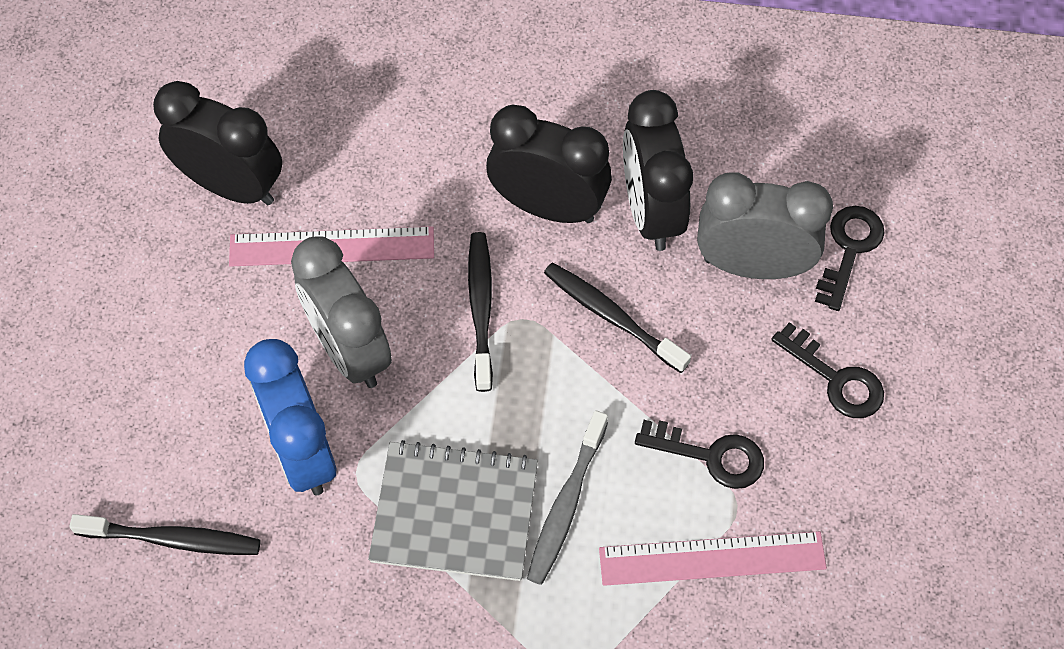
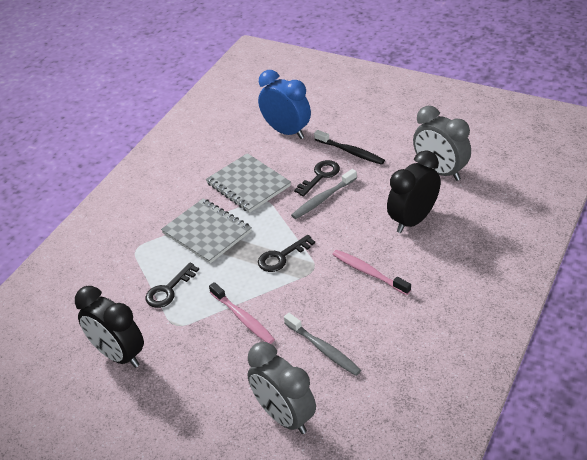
black clock: [153,81,282,205] [486,104,612,223] [623,90,693,251] = 3 -> [75,286,144,368] [387,150,441,233] = 2
black toothbrush: [69,514,261,555] [468,232,493,392] [544,262,691,373] = 3 -> [314,130,385,165] = 1
grey notebook: [368,440,538,581] = 1 -> [161,198,252,263] [206,153,291,213] = 2
grey toothbrush: [527,410,608,585] = 1 -> [284,313,361,376] [291,169,357,219] = 2
pink ruler: [229,226,434,267] [599,531,827,586] = 2 -> none = 0
pink toothbrush: none = 0 -> [209,282,275,344] [332,250,411,295] = 2

